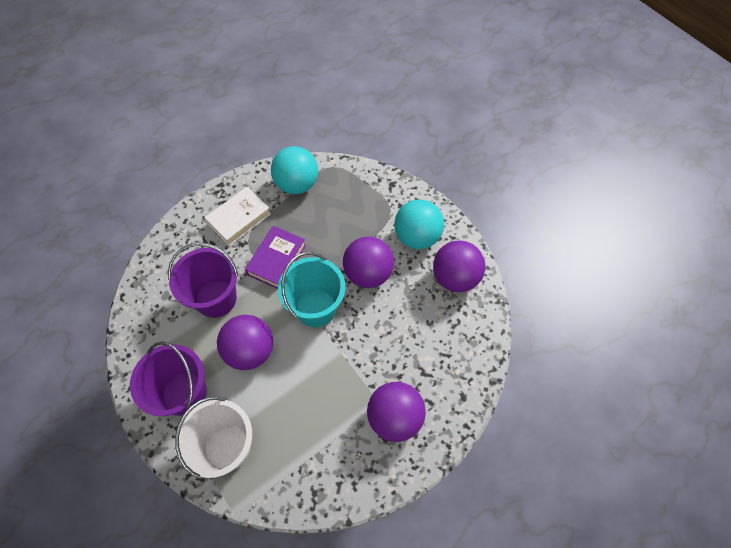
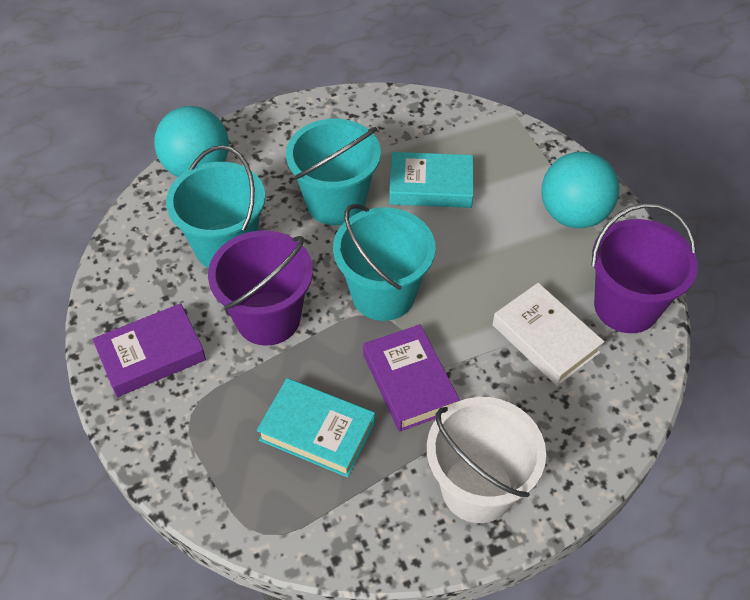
purple ball: [217,315,273,370] [343,237,394,288] [367,382,426,442] [433,240,485,292] = 4 -> none = 0
purple book: [245,226,306,289] = 1 -> [93,303,206,397] [363,324,460,432] = 2
turquoise book: none = 0 -> [257,378,375,477] [389,152,474,208] = 2
turquoise bucket: [278,252,345,327] = 1 -> [166,145,265,269] [286,119,381,225] [333,204,436,321] = 3

